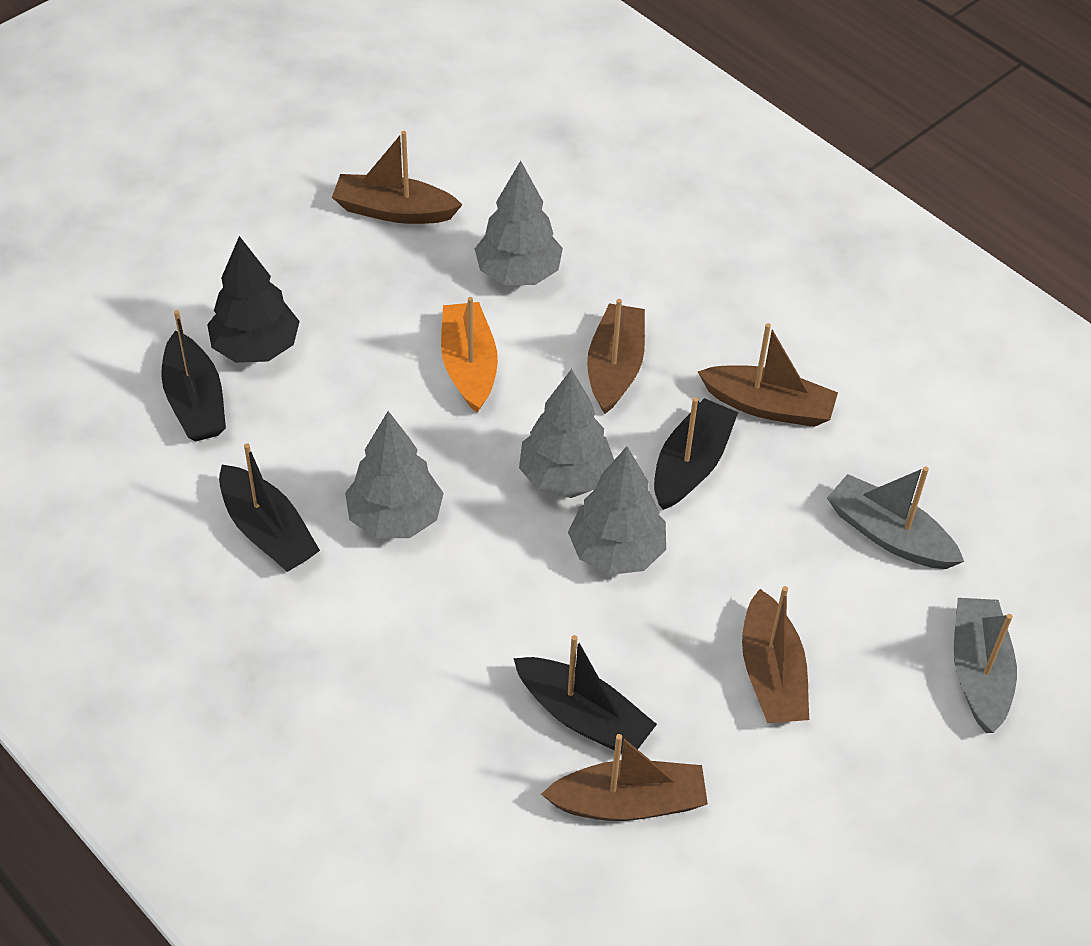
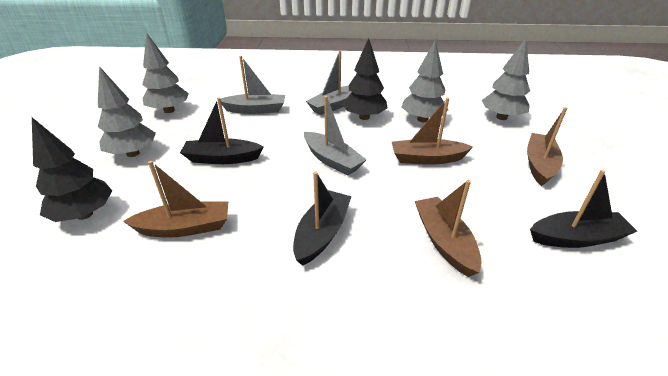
black boat: [161,310,226,441] [219,443,320,572] [513,635,657,754] [654,397,738,510] = 4 -> [180,97,264,164] [293,172,352,266] [530,170,637,248] = 3
black tree: [207,236,300,363] = 1 -> [32,118,112,222] [342,38,387,120] = 2
brown boat: [332,131,462,224] [541,734,708,821] [587,299,645,414] [698,323,838,427] [742,586,809,723] = 5 -> [123,161,228,238] [392,98,473,165] [415,180,482,277] [527,107,567,186] = 4
grey boat: [827,467,964,569] [954,598,1017,733] = 2 -> [221,56,285,114] [304,96,367,175] [306,50,352,115] = 3
orange boat: [441,297,498,413] = 1 -> none = 0

